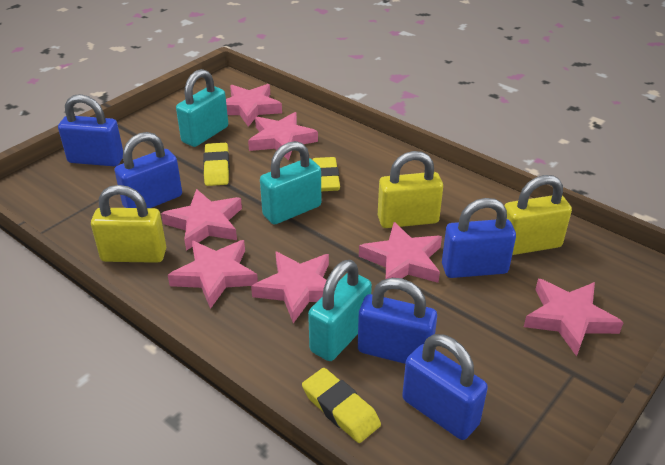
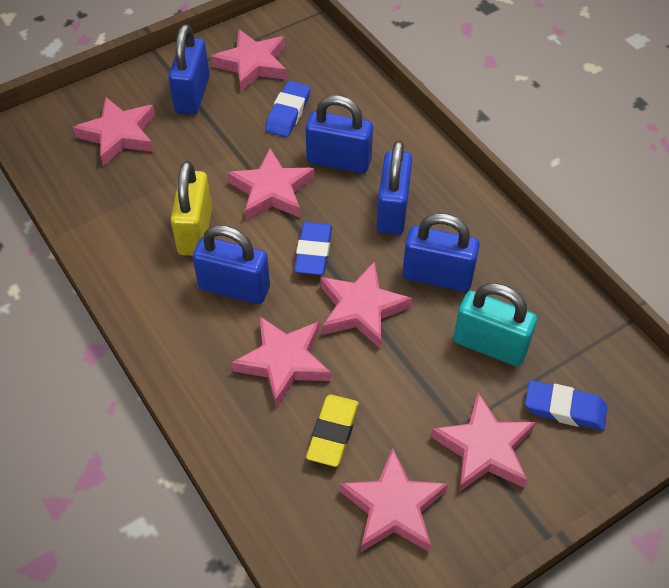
blue eraser: none = 0 -> [265,81,311,137] [294,222,332,275] [525,380,607,431] = 3
turquoise padlock: [176,69,228,147] [260,141,321,224] [308,260,372,361] = 3 -> [453,283,537,366] = 1
yellow eraser: [203,143,229,186] [302,368,381,443] [312,157,340,191] = 3 -> [306,395,359,467] = 1
yellow padlock: [91,185,166,263] [378,151,443,228] [505,175,572,255] = 3 -> [171,161,212,256] = 1

